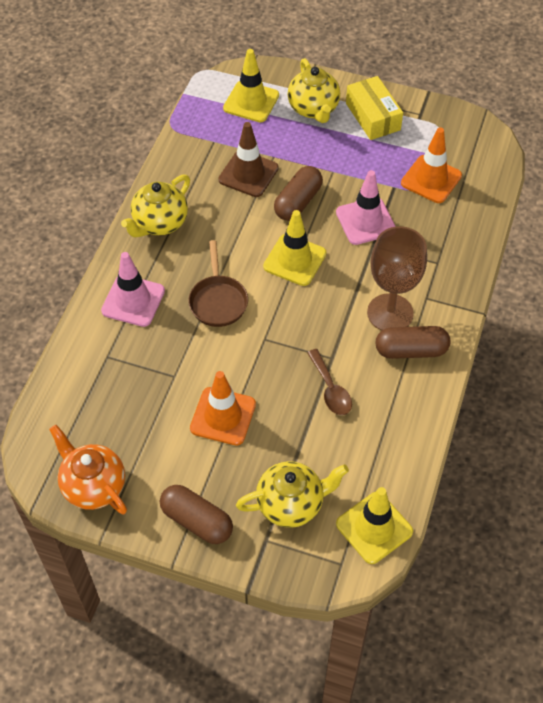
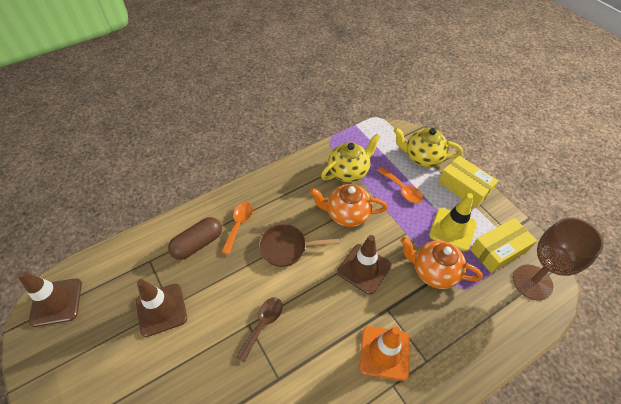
brown capsule: [160,485,233,544] [274,166,323,221] [375,326,450,359] = 3 -> [168,217,222,260] = 1
brown traffic cone: [218,122,279,197] = 1 -> [17,271,82,327] [136,279,187,337] [337,235,391,295] = 3
orange spoon: none = 0 -> [222,202,253,255] [377,167,423,203] = 2
orange teapot: [49,425,127,514] = 1 -> [310,184,388,227] [400,237,483,289] = 2
orange traffic cone: [190,371,256,445] [401,128,462,203] = 2 -> [360,326,410,381] = 1
pink traffic cone: [101,252,165,327] [336,170,396,245] = 2 -> none = 0
yellow box: [346,76,403,140] = 1 -> [438,156,498,208] [470,218,537,273] = 2
yellow teapot: [121,175,190,237] [236,461,349,528] [288,58,340,123] = 3 -> [321,134,380,182] [394,128,463,167] = 2
yellow traffic cone: [223,49,279,122] [263,210,326,286] [336,487,413,564] = 3 -> [429,193,477,252] = 1

